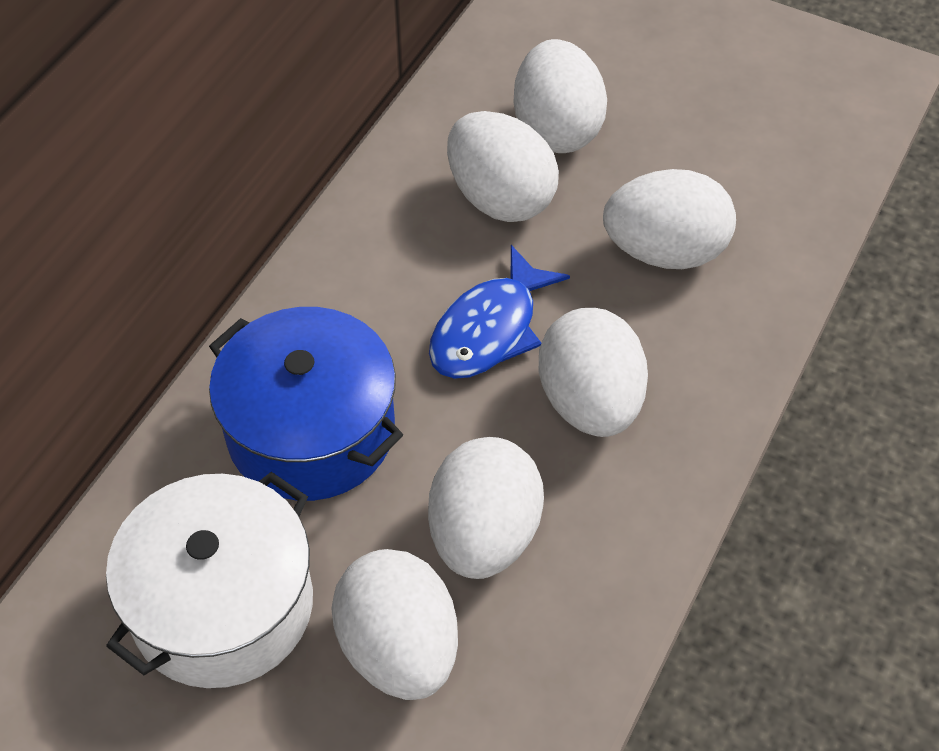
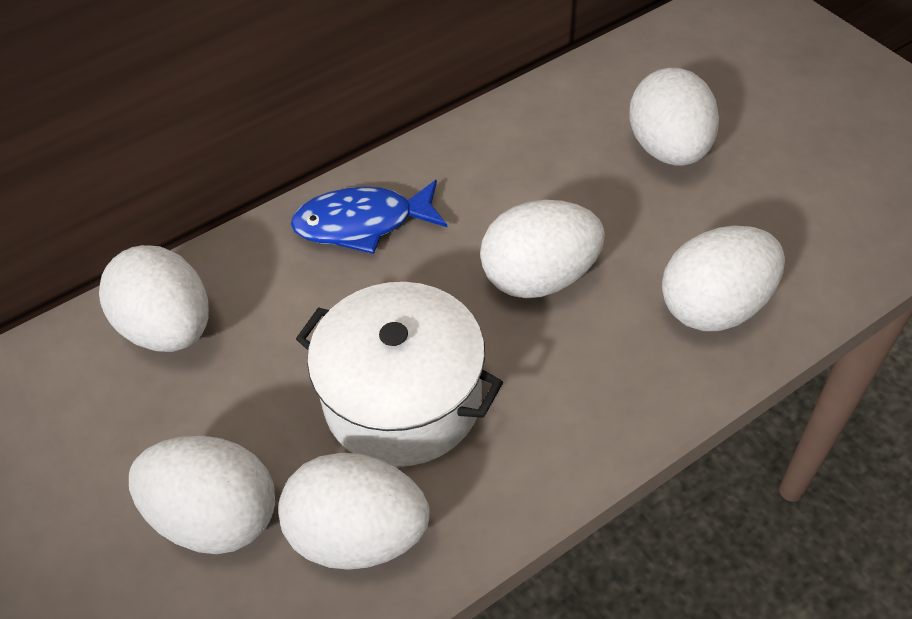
blue pot: [209,307,403,501] = 1 -> none = 0

